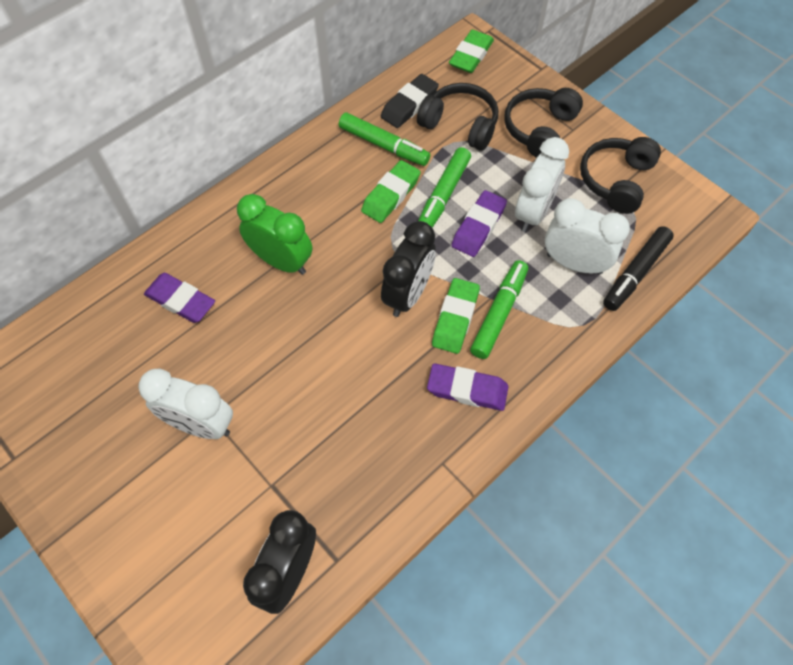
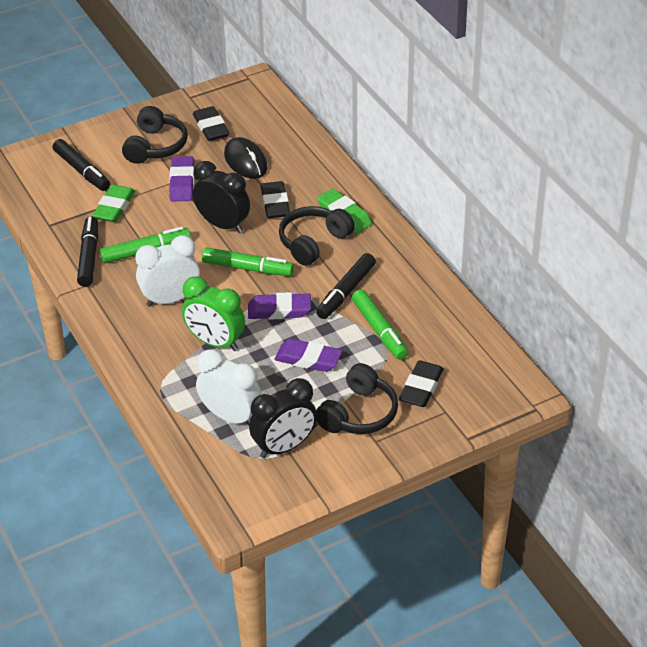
black eraser: [381,74,439,128] = 1 -> [193,106,229,141] [261,181,290,218] [399,360,444,407] = 3
black marker: [603,226,674,311] = 1 -> [53,139,110,191] [77,216,98,287] [316,253,376,319] = 3
black mouse: none = 0 -> [224,137,267,179] = 1
green eraser: [361,160,421,223] [432,278,480,354] [449,30,494,73] = 3 -> [92,185,135,222] [317,189,372,234] = 2
white clock: [138,368,233,439] [515,137,569,232] [545,198,630,274] = 3 -> [135,235,200,307] [196,349,262,426] = 2

